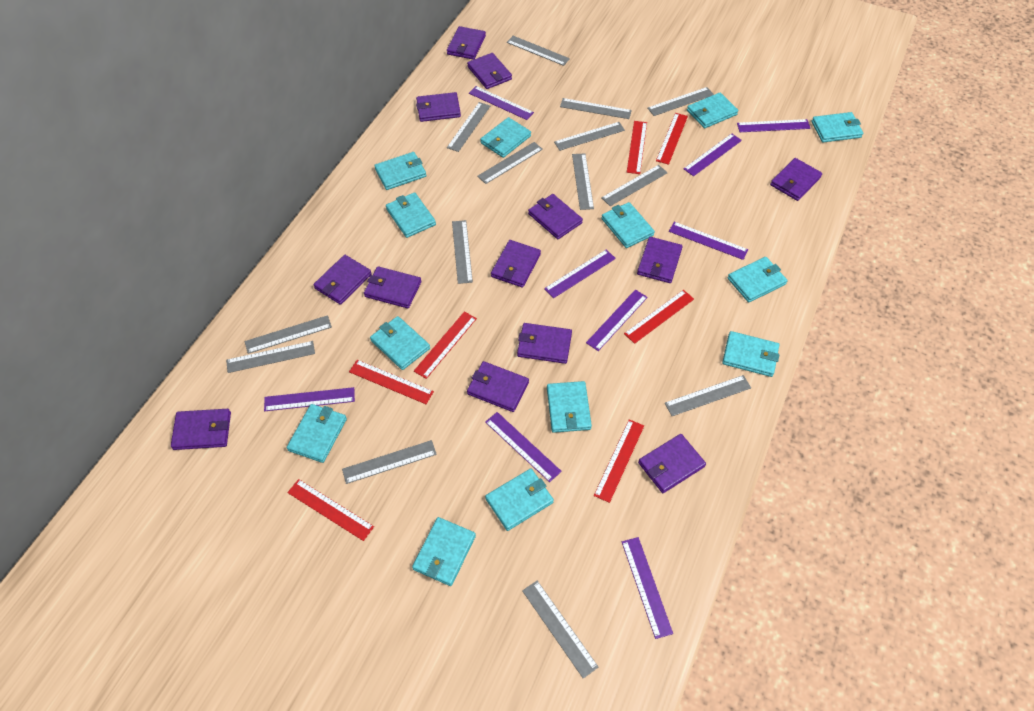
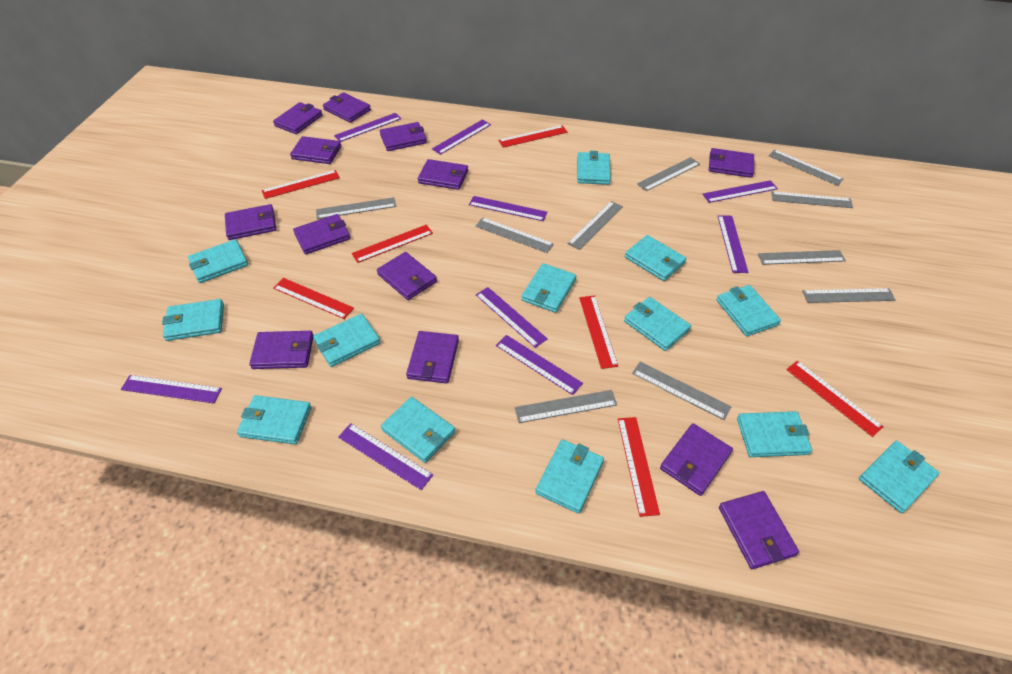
grey ruler: [226,341,315,373] [245,315,332,354] [342,440,437,484] [447,102,490,152] [452,220,473,284] [477,142,543,184] [507,36,570,66] [522,581,598,679] [554,122,625,151] [560,98,632,119] [572,153,594,210] [601,165,668,206] [648,87,714,116] [665,375,751,416] = 14 -> [316,197,396,219] [475,217,554,253] [515,390,617,423] [568,201,623,250] [632,362,731,420] [637,157,700,191] [758,250,846,265] [768,149,843,186] [771,191,853,208] [802,288,895,303] = 10

